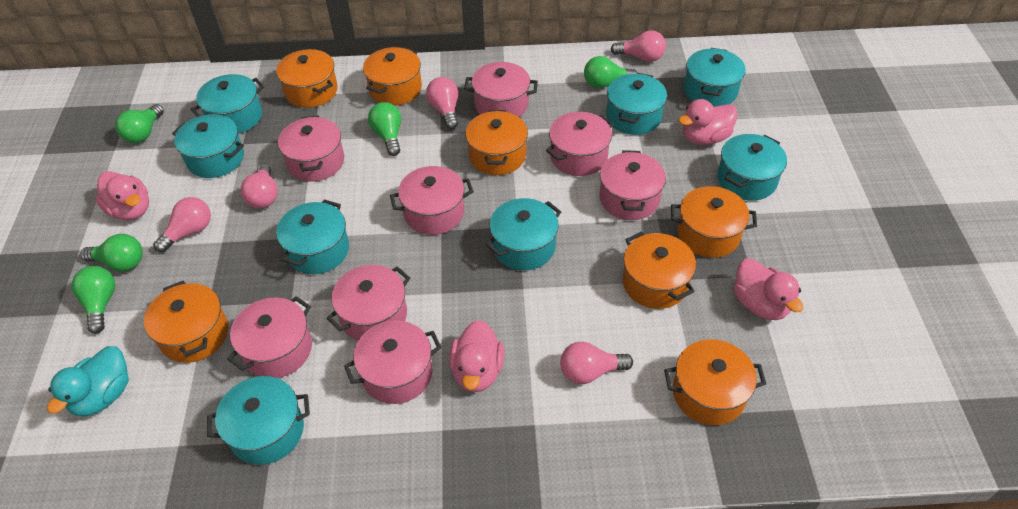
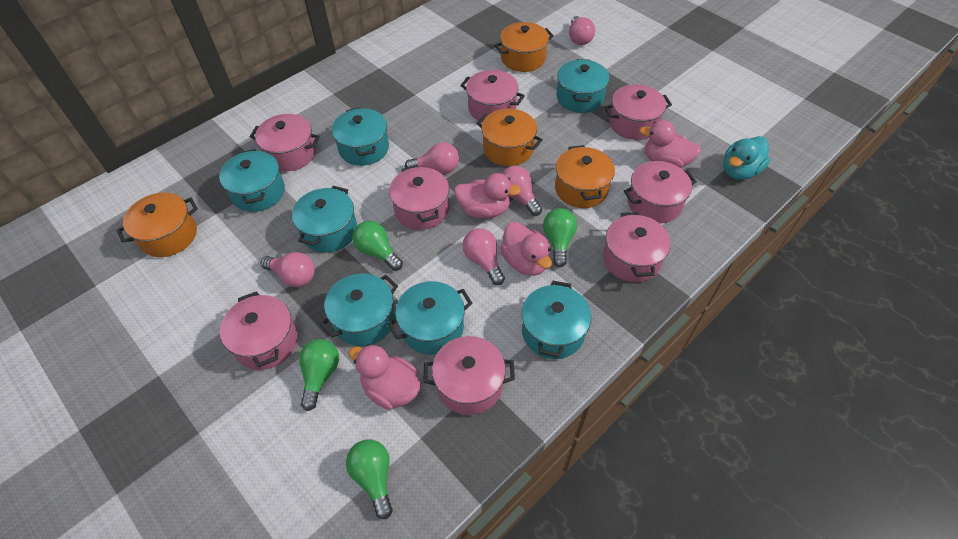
green light bulb: [72,266,115,333] [80,234,143,271] [115,104,164,143] [368,102,401,156] [584,56,637,88] = 5 -> [299,339,339,411] [346,439,393,519] [352,221,403,271] [543,208,577,267] = 4
orange pot: [144,281,228,363] [276,49,338,108] [363,47,422,106] [465,110,528,175] [623,231,696,309] [664,339,766,425] [671,186,757,258] = 7 -> [117,193,198,257] [477,109,543,166] [495,22,554,72] [555,145,615,208] = 4
turquoise pot: [172,114,244,178] [191,74,265,134] [207,376,310,465] [276,199,349,274] [485,198,561,270] [606,73,667,135] [684,48,746,107] [717,134,787,201] = 8 -> [219,149,285,212] [292,186,357,253] [320,273,398,346] [332,107,389,166] [388,281,472,355] [521,281,591,359] [556,59,609,113] = 7

